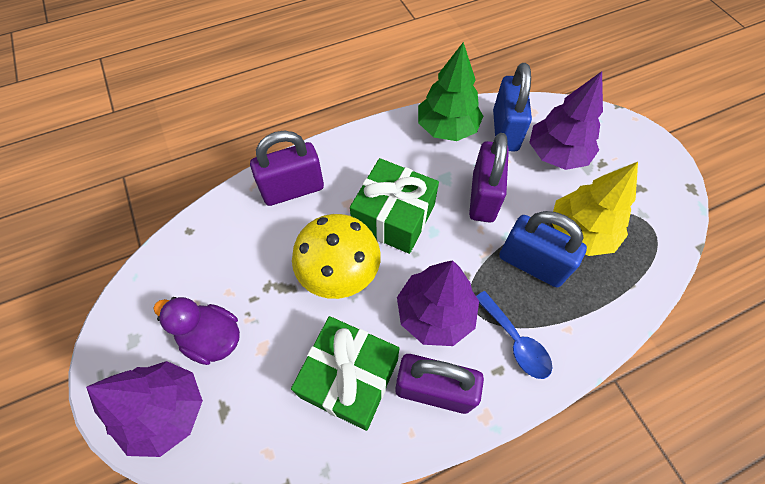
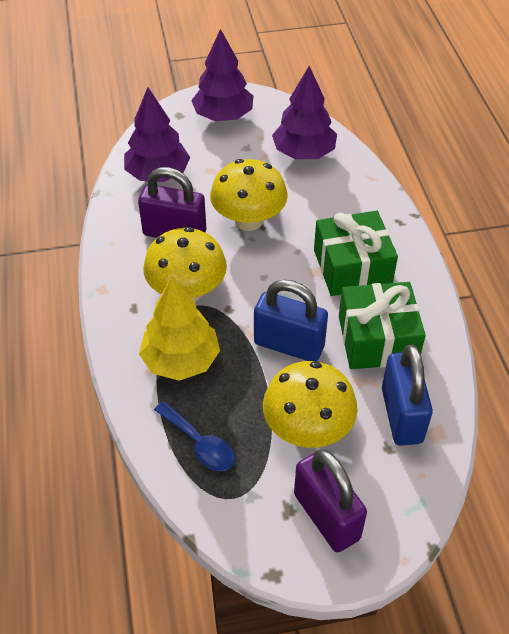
green tree: [418,42,483,141] = 1 -> none = 0
purple duck: [153,297,240,365] = 1 -> none = 0
purple padlock: [250,131,324,206] [395,354,484,414] [469,133,509,223] = 3 -> [138,167,206,238] [294,450,367,552] = 2
yellow mushroom: [292,214,381,299] = 1 -> [143,227,227,301] [210,159,288,231] [263,361,357,448] = 3

